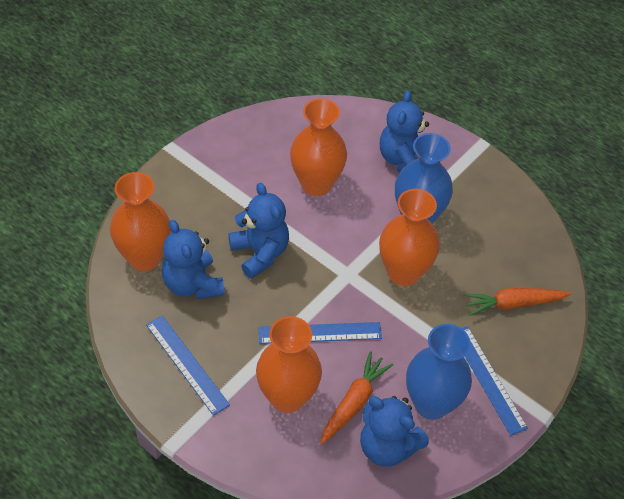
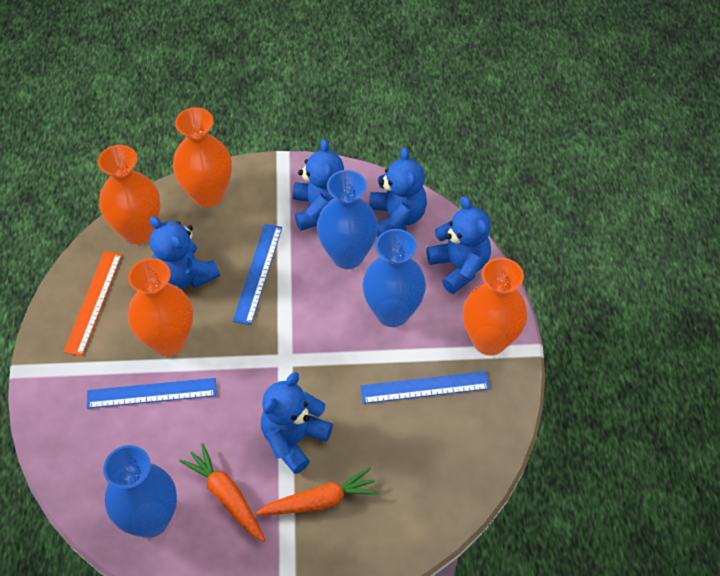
blue teddy bear: [162,220,225,299] [228,183,289,279] [360,396,429,467] [380,90,429,172] = 4 -> [150,216,220,289] [261,372,333,474] [292,139,344,231] [369,147,427,237] [426,196,491,294] = 5
blue vase: [395,133,453,224] [406,324,472,420] = 2 -> [103,445,177,538] [317,170,378,269] [362,229,426,327] = 3
orange ruler: none = 0 -> [63,251,122,356] = 1

